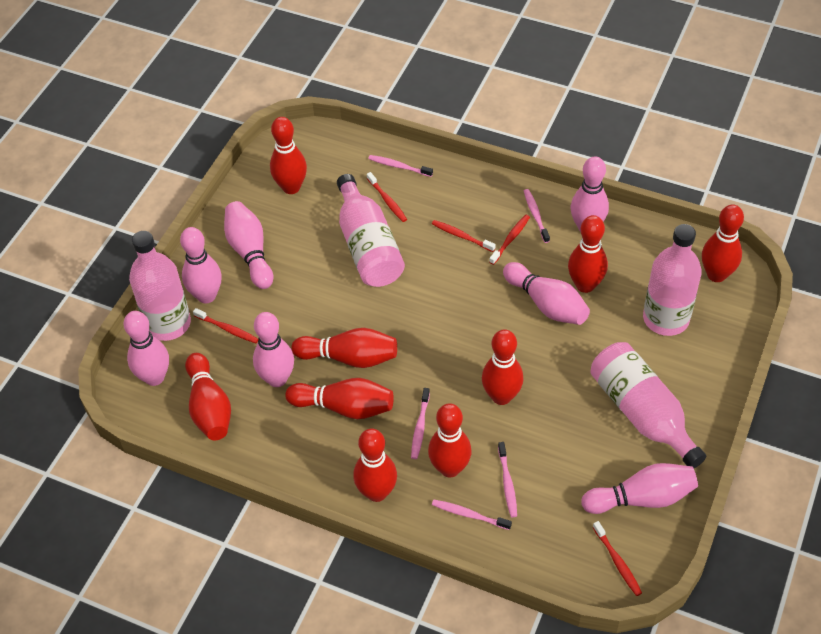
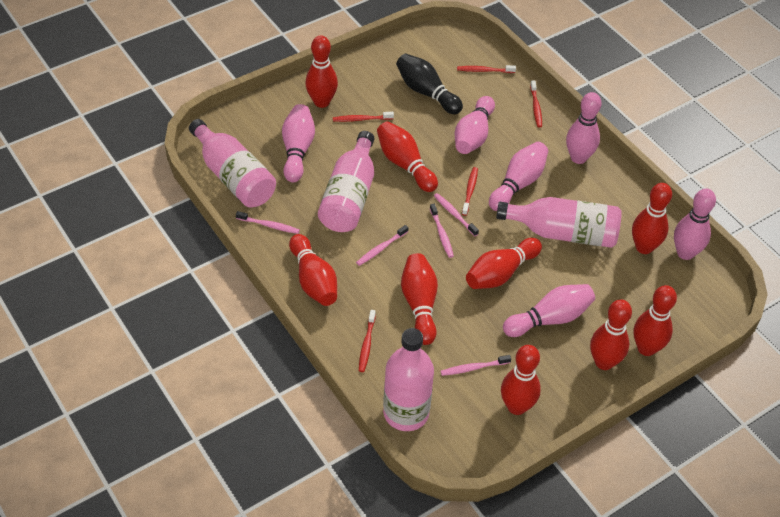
black bowling pin: none = 0 -> [396,54,463,114] = 1
pink bowling pin: [124,311,169,386] [180,227,222,304] [224,201,273,289] [253,312,294,387] [503,262,590,325] [571,156,609,232] [582,463,698,514] = 7 -> [282,104,315,182] [455,96,495,154] [489,142,548,211] [503,284,595,337] [566,92,601,164] [674,189,716,260] = 6

